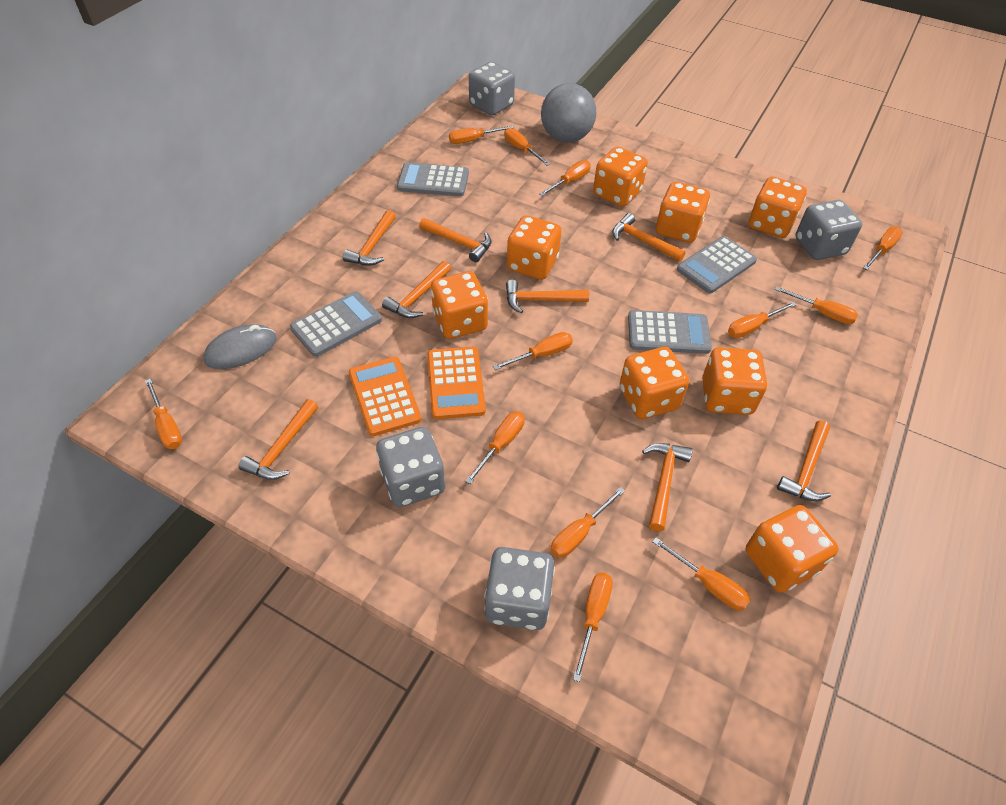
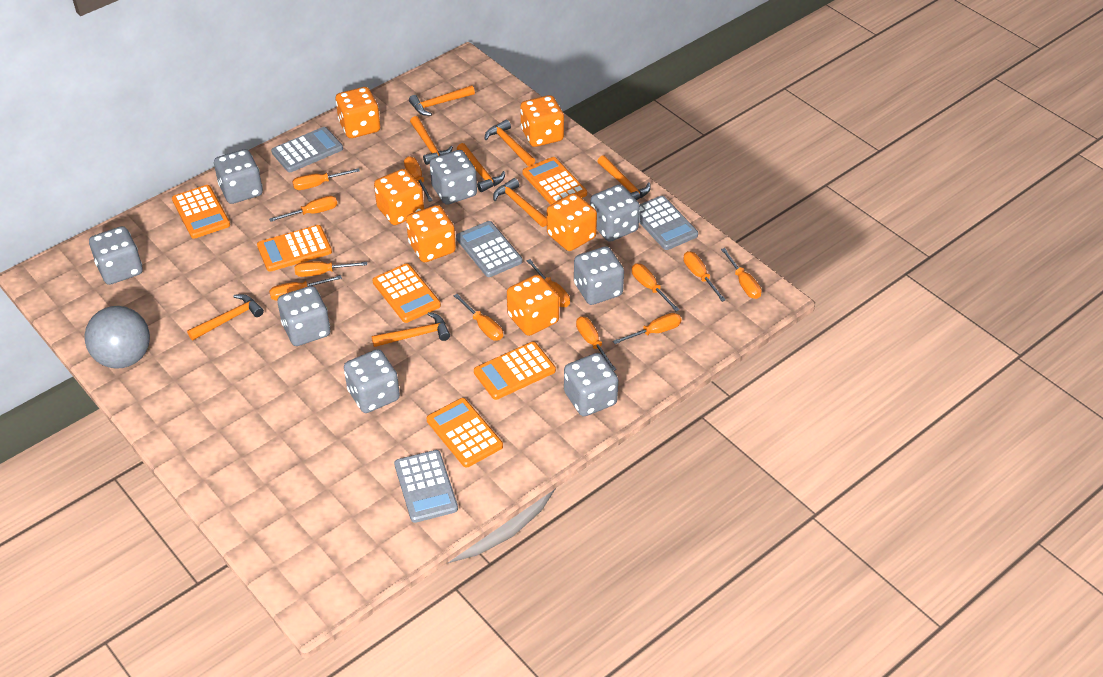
grey dice: [376,427,445,507] [469,62,515,115] [484,547,555,630] [795,200,862,260] = 4 -> [89,226,143,285] [214,149,263,204] [277,286,330,346] [344,349,400,413] [430,150,477,205] [564,353,618,416] [574,246,624,305] [590,185,640,242] = 8
grey mouse: [203,324,277,369] = 1 -> none = 0
orange calculator: [349,357,422,436] [427,347,486,419] = 2 -> [172,185,230,239] [257,225,332,272] [372,263,441,323] [427,398,503,468] [474,342,556,400] [523,157,587,205] = 6
orange dice: [431,271,488,339] [507,215,561,280] [593,147,648,207] [619,347,689,419] [656,182,710,243] [702,347,767,415] [746,505,838,593] [748,177,807,238] = 8 -> [336,87,380,138] [374,169,424,225] [406,205,456,262] [507,275,559,336] [520,95,564,147] [547,193,597,251] = 6

